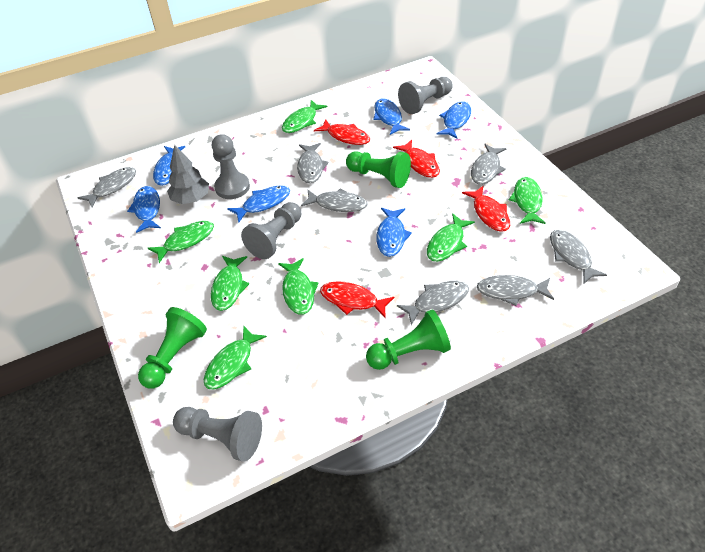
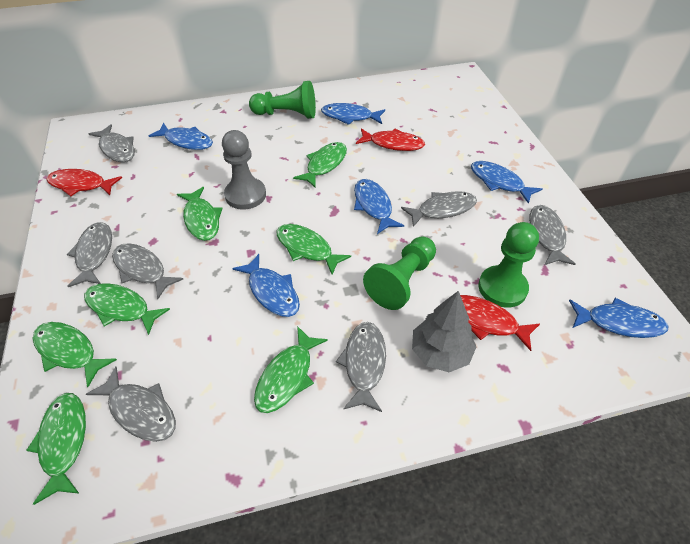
grey pawn: [173,407,262,462] [212,134,250,199] [241,202,301,259] [398,77,453,114] = 4 -> [222,130,266,210] = 1
red fish: [314,119,370,145] [320,281,395,317] [393,140,440,178] [462,186,510,232] = 4 -> [46,169,122,196] [356,128,425,151] [460,295,540,351] = 3

